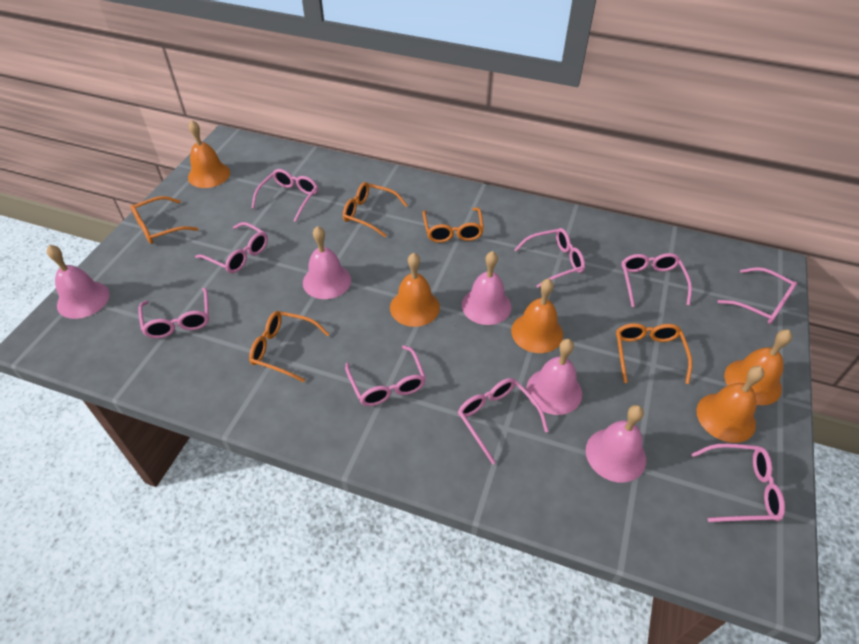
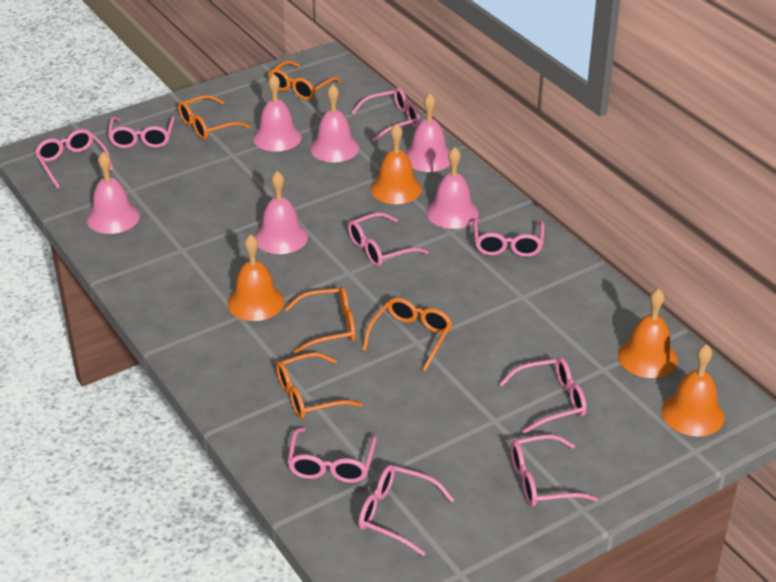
orange bell: [188,120,230,188] [390,253,440,327] [511,279,563,353] [697,366,764,443] [724,329,792,405] = 5 -> [228,234,284,321] [371,123,422,204] [618,288,678,378] [662,344,725,437] = 4
pink bell: [47,245,110,319] [303,226,351,299] [462,251,511,325] [526,339,582,415] [586,405,646,483] = 5 -> [87,152,140,234] [253,74,302,152] [255,171,308,254] [310,84,359,162] [405,93,450,172] [426,147,479,229] = 6

